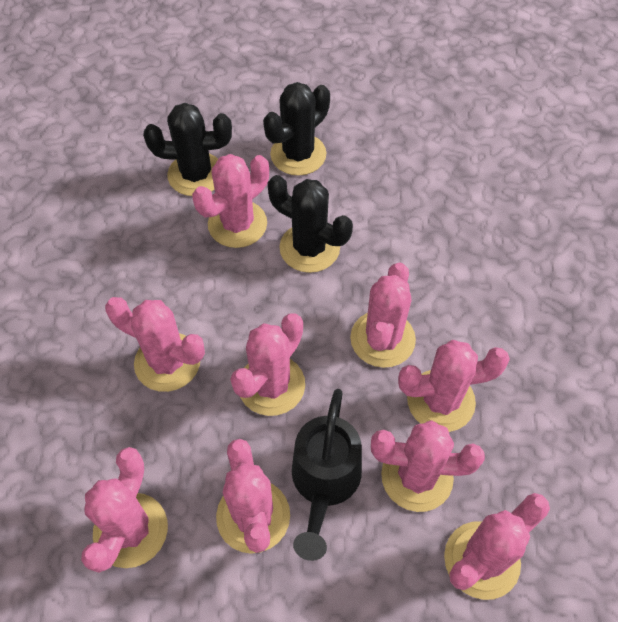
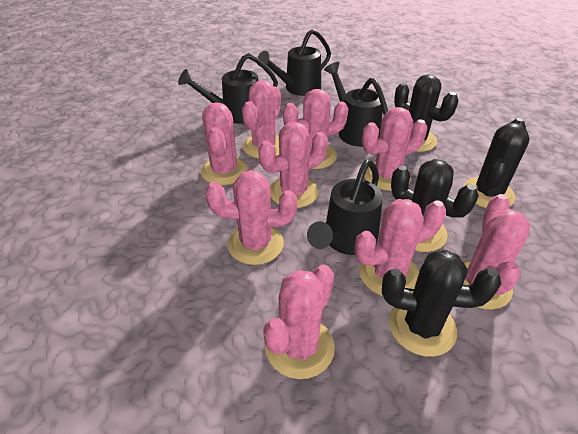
black cactus: [143,103,232,196] [263,82,330,176] [268,175,353,273] = 3 -> [382,250,502,357] [391,159,479,252] [394,74,458,152] [463,118,529,208] = 4
black watering can: [292,389,362,561] = 1 -> [178,53,278,124] [257,29,331,96] [307,160,383,255] [324,62,388,147] = 4

